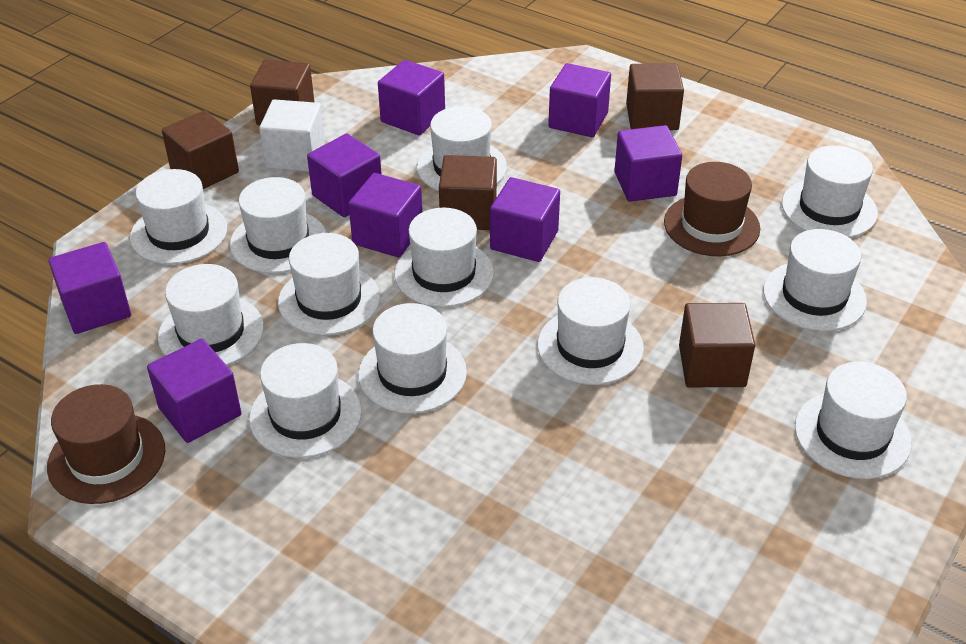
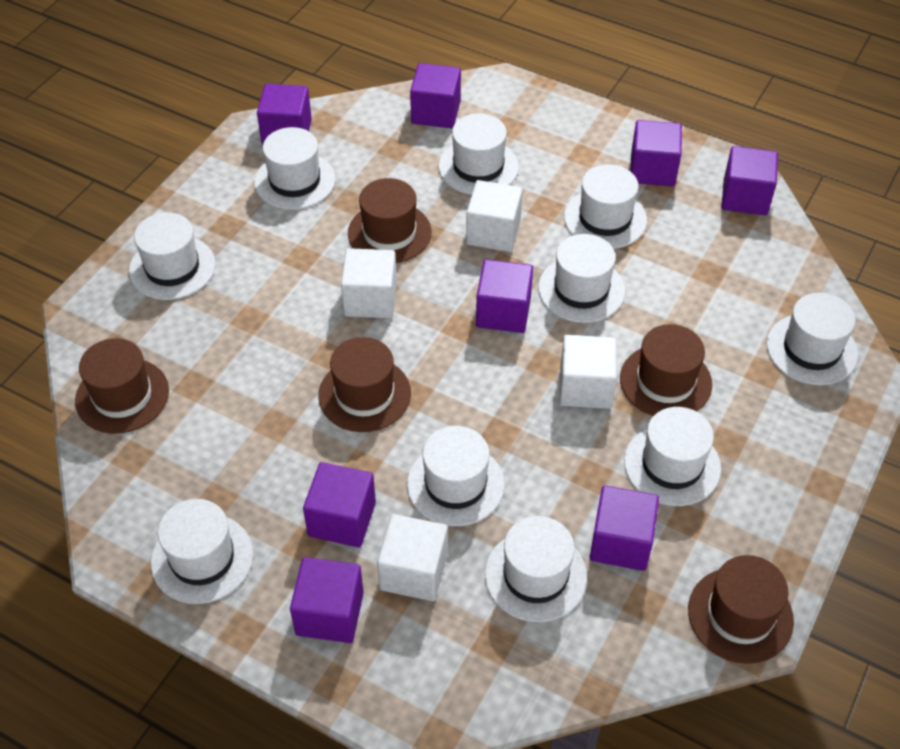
brown cube: [162,110,239,189] [250,59,314,125] [439,155,497,230] [626,63,684,130] [679,303,755,387] = 5 -> none = 0
brown hat: [47,384,165,504] [664,162,760,256] = 2 -> [75,338,169,434] [318,337,411,432] [348,178,431,263] [620,324,712,416] [688,555,794,664] = 5
white cube: [259,99,325,172] = 1 -> [341,248,397,318] [377,514,448,601] [466,180,523,252] [559,335,617,409] = 4
white hat: [130,169,227,264] [158,264,264,366] [230,177,326,273] [249,343,362,458] [278,233,380,335] [358,303,467,414] [394,208,494,307] [417,106,507,191] [537,277,644,385] [763,229,867,331] [782,146,878,238] [795,362,912,479] = 12 -> [129,212,215,300] [151,499,253,604] [254,127,335,210] [407,426,505,526] [438,113,519,195] [485,516,587,622] [538,234,625,323] [564,164,647,249] [624,407,721,506] [767,293,858,385] = 10

